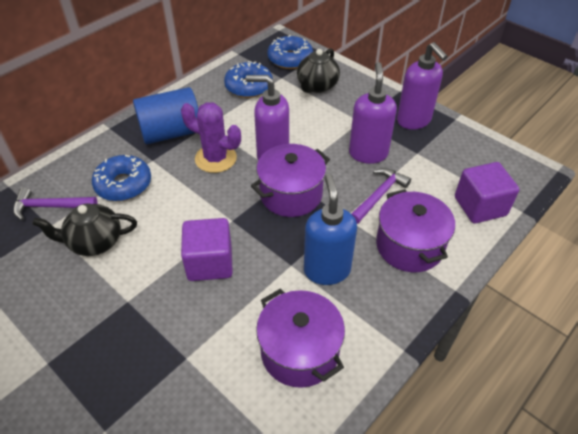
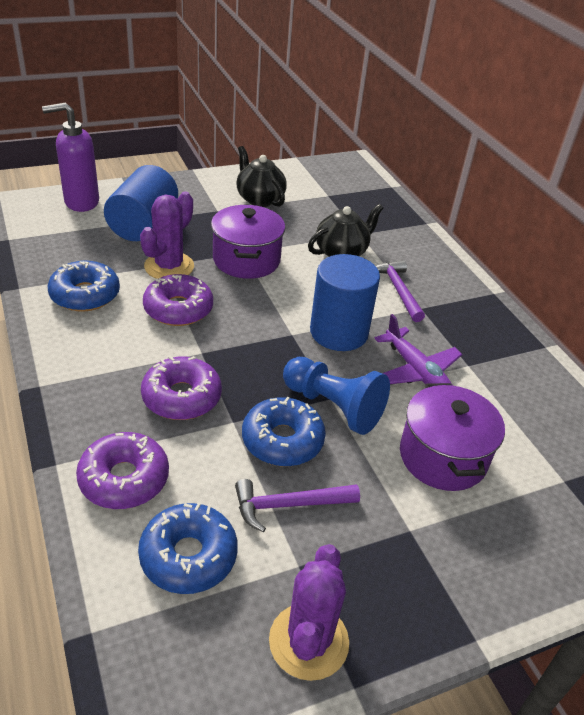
blue cylinder: [133,87,198,144] = 1 -> [104,165,178,241] [310,254,380,351] = 2
blue pawn: none = 0 -> [283,357,390,435] = 1
blue soap dispenser: [304,174,357,285] = 1 -> none = 0
purple cactus: [181,102,241,173] = 1 -> [140,191,194,279] [269,544,349,681] = 2
purple cube: [181,218,233,281] [455,162,519,223] = 2 -> none = 0
purple donut: none = 0 -> [76,432,169,509] [141,356,222,420] [143,274,213,326] = 3
purple plane: none = 0 -> [374,314,462,386] = 1
purple pot: [251,144,330,217] [256,289,345,388] [376,189,455,272] = 3 -> [211,205,285,279] [400,383,505,491] = 2
purple soap dispenser: [246,75,289,161] [349,62,397,164] [397,42,448,130] = 3 -> [42,102,99,212] = 1

